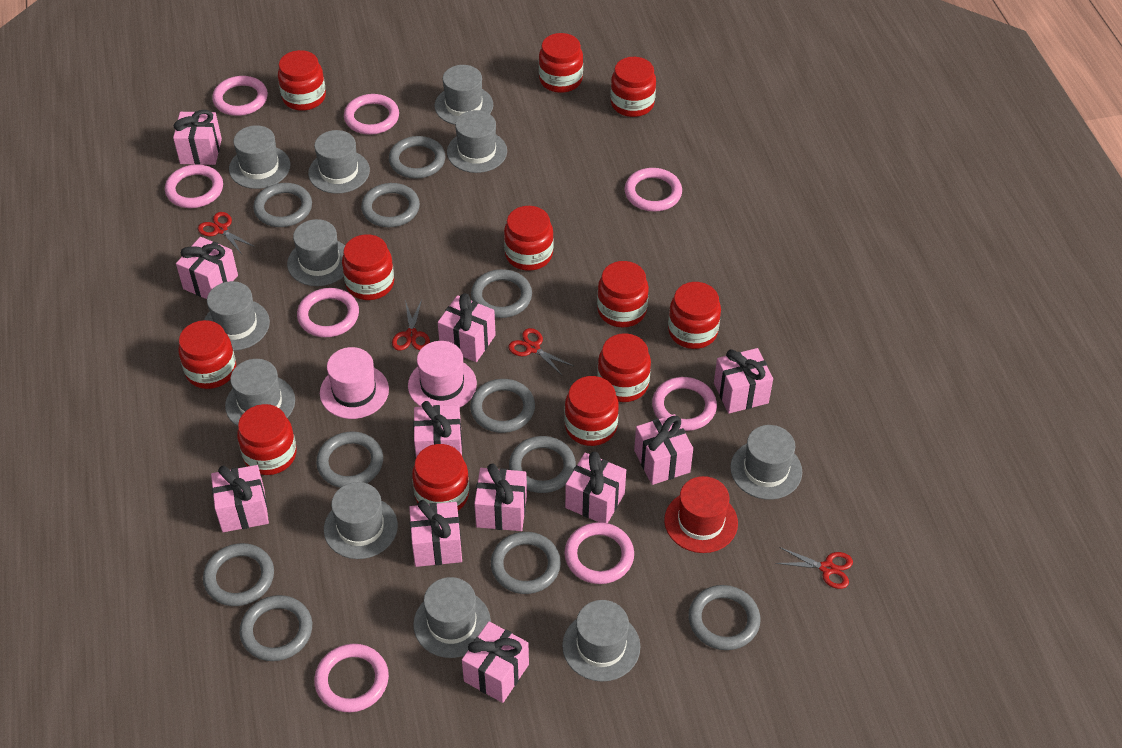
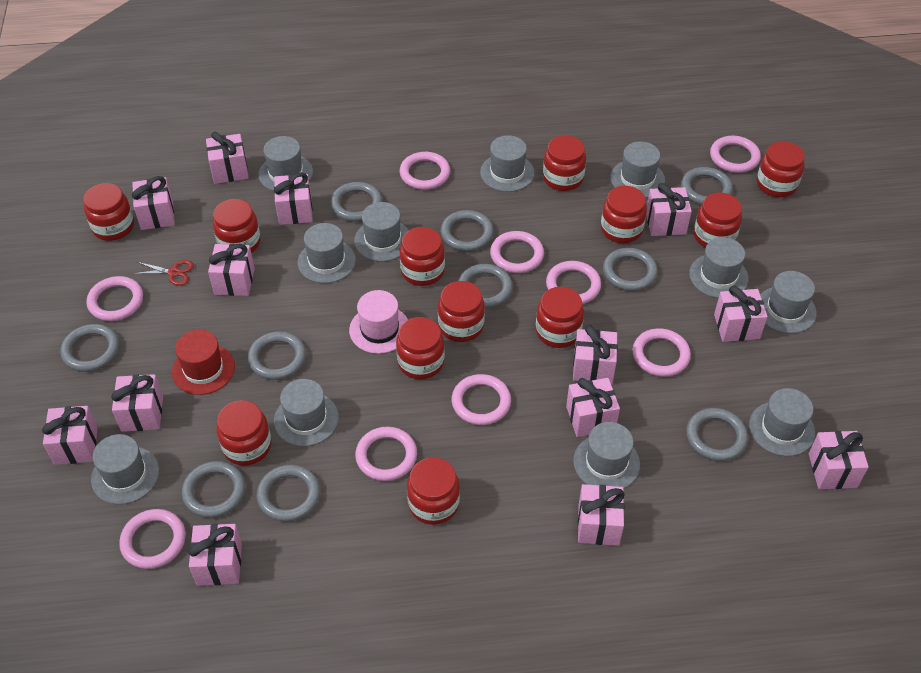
grey ring: [203,543,274,606] [240,595,312,661] [253,183,312,227] [316,432,383,488] [361,183,420,227] [389,136,445,179] [470,379,535,433] [471,269,532,318] [491,532,561,594] [509,436,576,493] [688,585,760,650] = 11 -> [61,324,119,372] [182,461,246,518] [248,331,306,380] [257,464,320,522] [330,182,382,221] [440,210,494,251] [458,264,513,308] [603,248,658,291] [681,167,733,205] [686,408,748,461] = 10
pink gift: [173,110,222,165] [176,237,238,299] [211,465,269,532] [409,500,462,567] [413,401,462,457] [438,293,496,362] [462,621,529,703] [474,463,527,531] [565,451,626,523] [634,414,693,485] [714,348,773,413] = 11 -> [42,406,98,465] [111,374,163,432] [132,176,175,230] [188,524,242,586] [206,132,249,184] [208,244,255,296] [274,172,312,225] [566,378,620,437] [573,325,618,384] [578,484,625,546] [646,183,692,236] [714,286,768,342] [809,431,869,489] = 13
pink hat: [320,347,389,419] [408,341,477,407] = 2 -> [349,290,408,354] = 1
pink ring: [165,164,223,208] [212,76,268,116] [297,288,359,337] [314,644,389,712] [344,94,399,135] [564,522,634,584] [625,168,682,212] [652,377,717,431] = 8 -> [86,276,143,321] [119,509,186,569] [355,427,417,481] [400,152,450,190] [452,374,511,425] [490,231,544,273] [546,261,601,304] [632,328,691,377] [710,136,761,173] = 9
red scissors: [198,212,255,254] [392,300,430,351] [508,328,573,376] [775,547,853,589] = 4 -> [132,260,194,286] = 1

